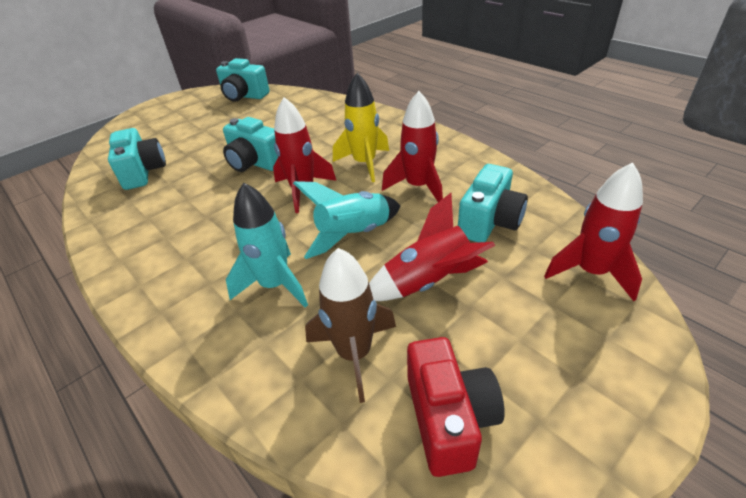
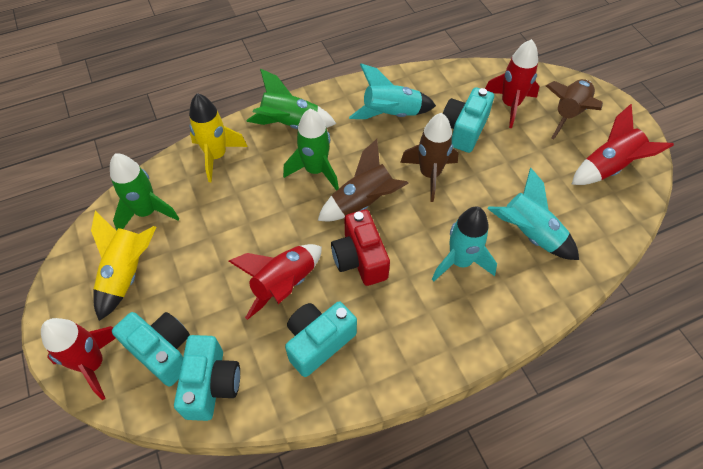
brown rocket: [305,248,396,403] = 1 -> [318,139,409,222] [400,113,458,202] [546,79,603,140] = 3
green rocket: none = 0 -> [110,153,179,230] [247,68,336,129] [283,109,339,191] = 3
turquoise rocket: [226,182,308,307] [293,181,400,259] = 2 -> [349,64,436,119] [432,206,497,281] [487,168,579,260] = 3
yellow rocket: [333,73,389,182] = 1 -> [91,210,156,321] [189,93,248,182] = 2

